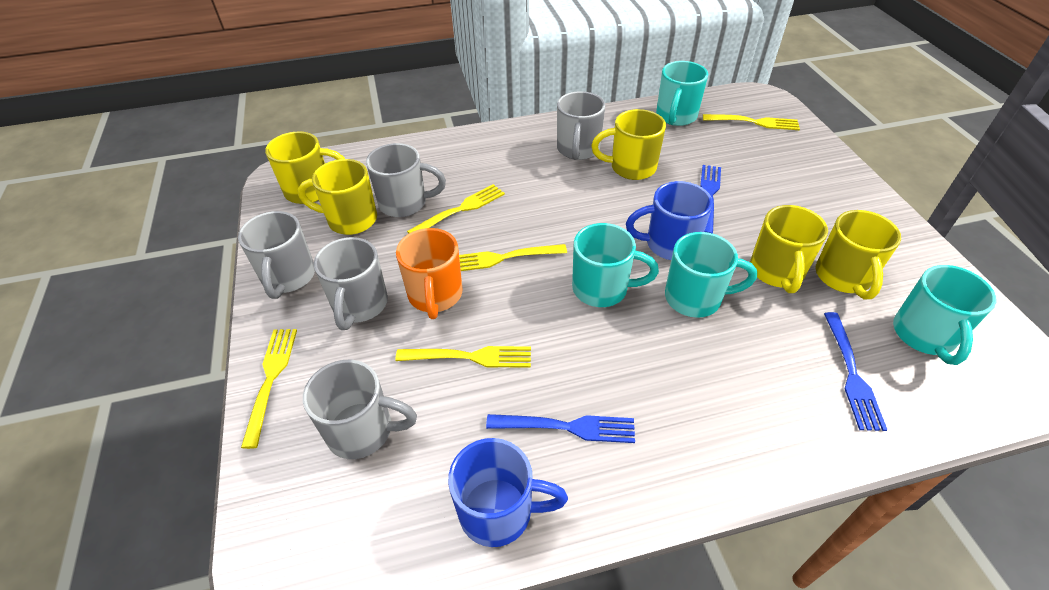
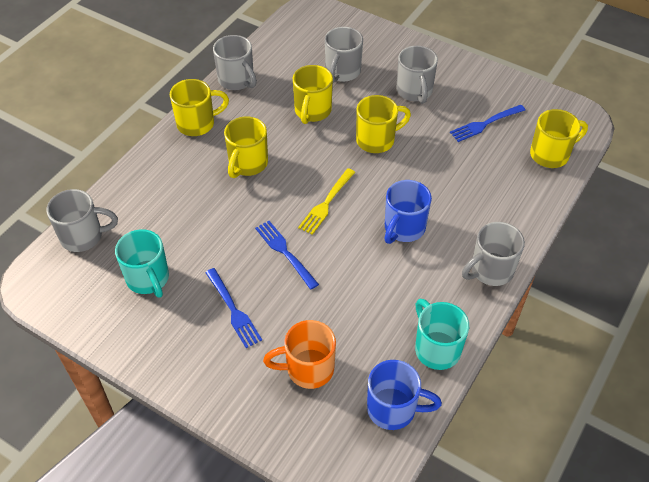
turquoise mug: [572,223,659,307] [656,61,708,126] [665,232,757,318] [893,265,996,365] = 4 -> [115,229,169,298] [415,299,469,370] = 2
yellow fork: [241,329,297,449] [395,346,531,368] [407,184,505,234] [459,244,567,271] [703,114,800,130] = 5 -> [298,168,355,235] = 1

